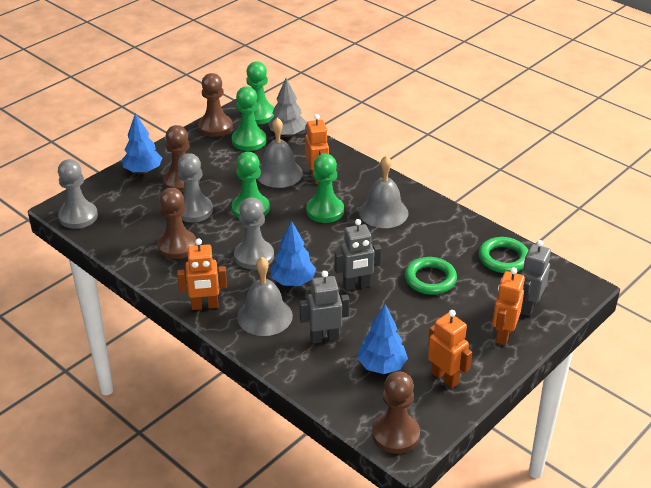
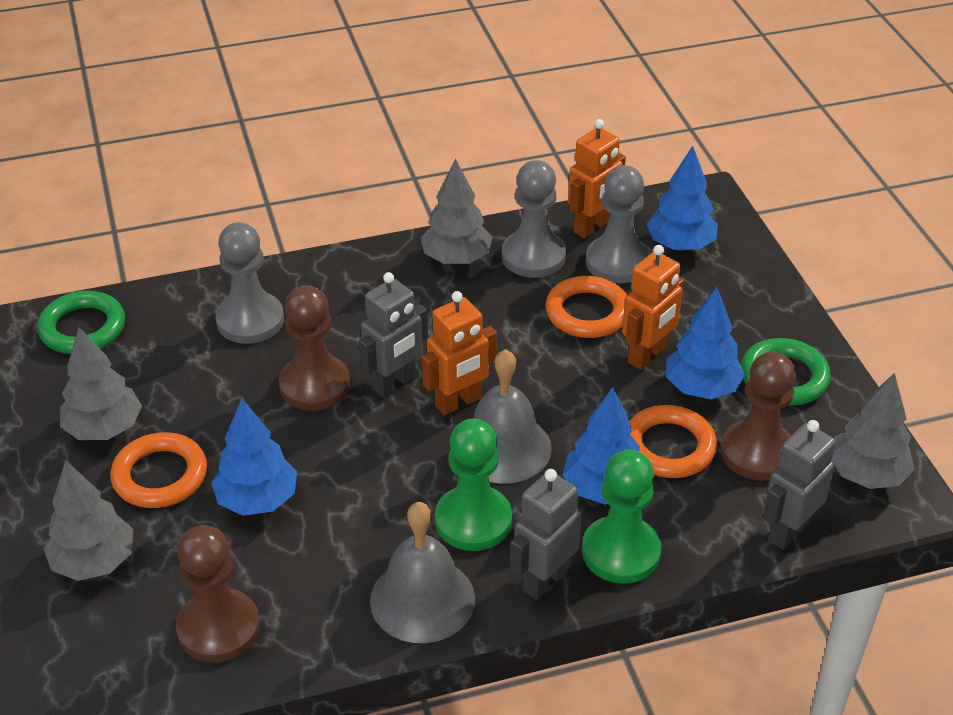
blue tree: [122,113,162,174] [270,220,316,286] [357,304,408,374] = 3 -> [211,398,297,516] [562,387,640,504] [646,146,718,251] [666,287,745,399] = 4
brown pawn: [157,188,197,259] [163,125,200,192] [198,73,232,137] [372,371,420,454] = 4 -> [176,525,260,663] [279,285,350,411] [721,352,796,480] = 3
green pawn: [232,86,266,151] [232,152,270,218] [246,61,274,124] [306,154,344,223] = 4 -> [435,419,512,551] [582,450,661,584] = 2
grey bell: [237,257,293,336] [257,118,303,188] [359,155,408,228] = 3 -> [370,502,475,643] [473,349,552,484] = 2
grey tree: [268,78,307,137] = 1 -> [43,460,133,581] [60,327,142,440] [420,159,493,264] [831,373,915,489] = 4
orange ring: none = 0 -> [110,432,207,508] [546,276,627,338] [630,405,717,478] = 3
orange robot: [177,239,227,310] [305,114,329,184] [428,310,472,388] [492,267,525,345] = 4 -> [422,291,497,415] [568,119,626,238] [622,245,684,370] = 3

